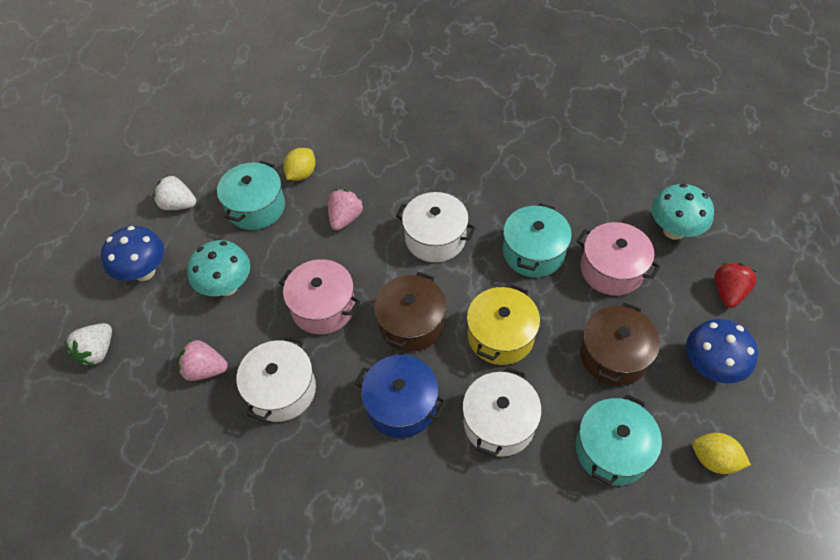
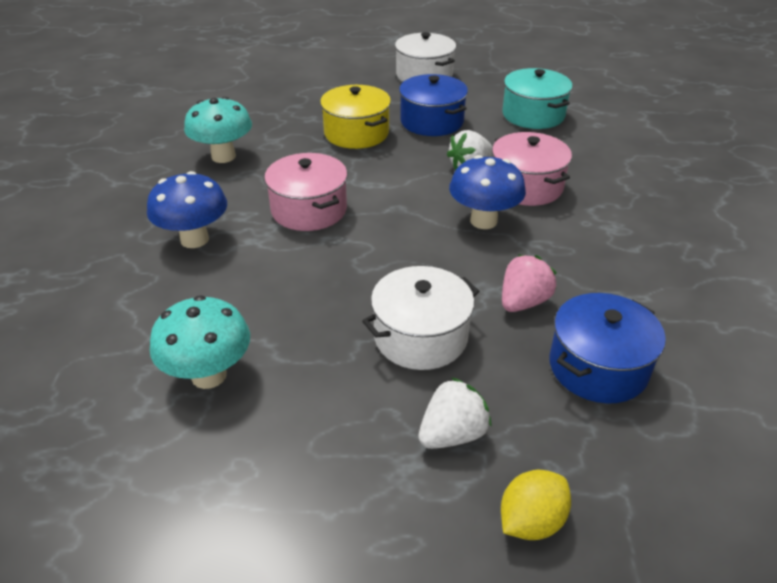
blue pot: [355,355,446,438] = 1 -> [399,74,468,136] [549,293,666,404] = 2
brown pot: [374,272,446,352] [580,303,660,386] = 2 -> none = 0
pink strawberry: [178,339,228,381] [328,189,363,230] = 2 -> [502,254,557,312] = 1
red strawberry: [714,263,757,308] = 1 -> none = 0
turquoise pot: [217,161,285,230] [503,203,572,277] [575,394,662,486] = 3 -> [502,68,572,129] = 1
white pot: [236,336,316,422] [396,192,476,262] [462,367,542,457] = 3 -> [362,266,479,370] [395,32,456,82] = 2
yellow lemon: [283,148,315,181] [692,433,751,474] = 2 -> [501,470,571,540] = 1

